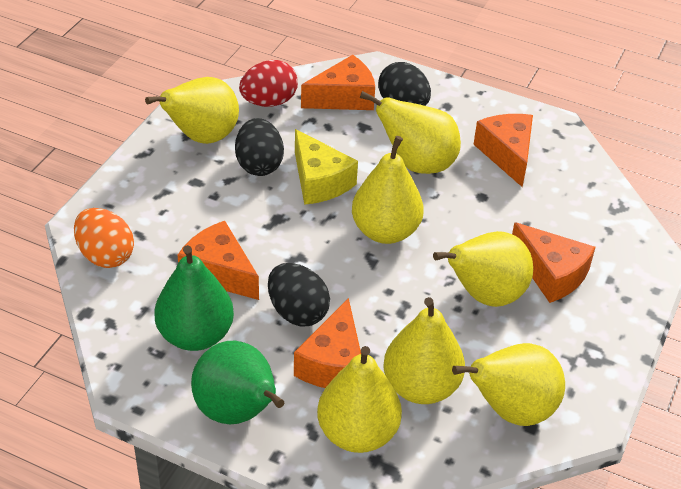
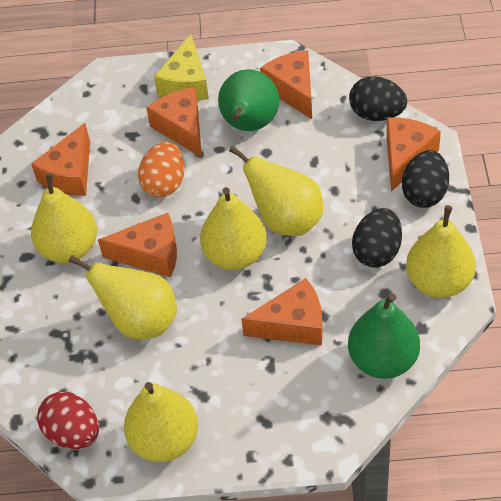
orange cheese: [178,221,259,300] [294,298,361,388] [301,55,375,110] [473,114,533,187] [512,222,595,303] = 5 -> [31,123,90,195] [98,213,177,277] [146,87,202,158] [241,278,323,345] [260,50,312,119] [386,117,441,191] = 6
yellow pear: [145,77,239,144] [317,346,402,453] [352,136,424,244] [360,91,461,174] [383,297,465,404] [433,231,533,307] [452,343,565,426] = 7 -> [31,173,97,263] [69,255,177,339] [124,382,198,462] [200,187,267,270] [229,146,323,236] [406,205,476,298] = 6

